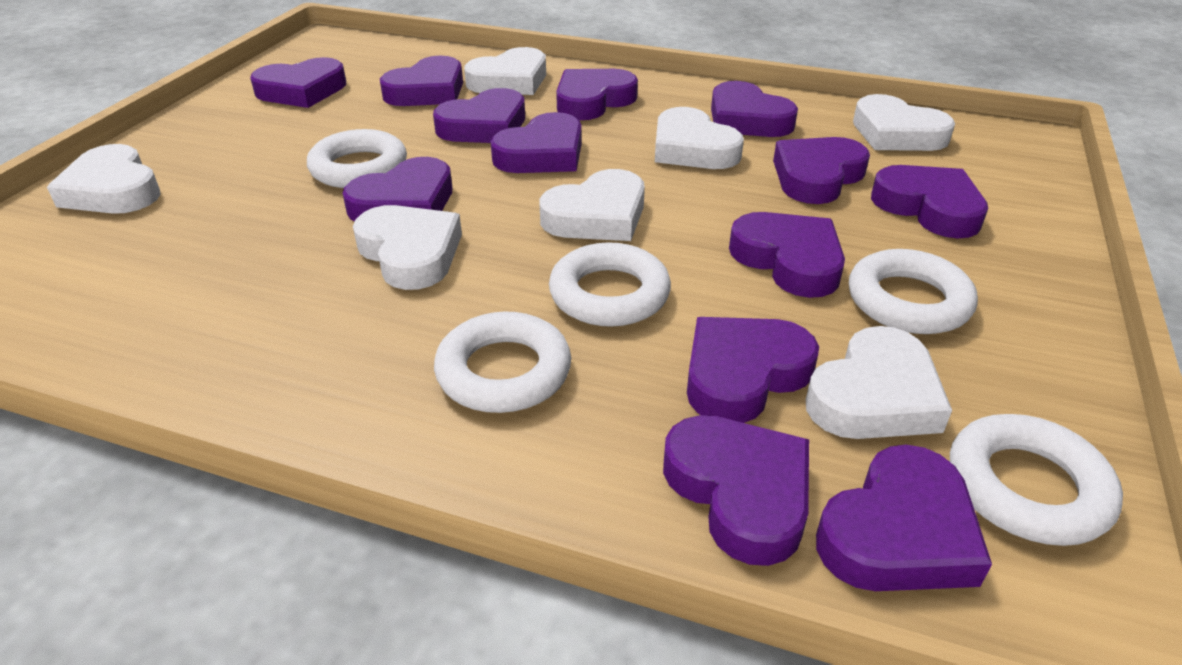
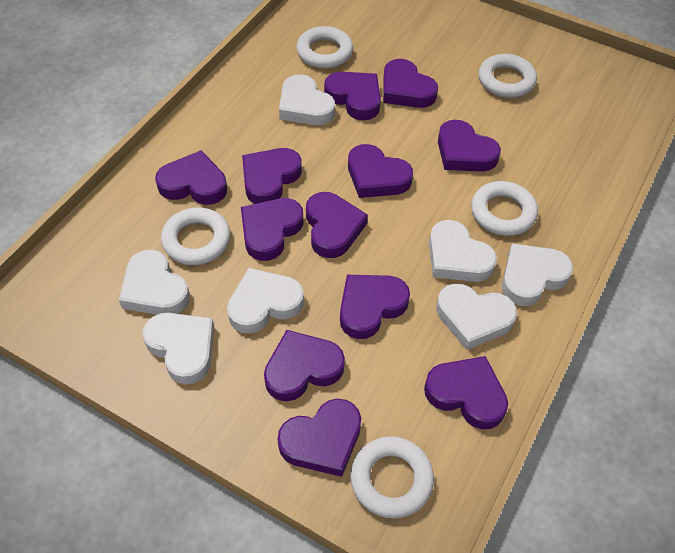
purple heart: [250,57,346,108] [343,157,452,222] [380,56,463,106] [433,88,525,143] [490,112,582,173] [556,69,638,120] [663,415,809,566] [687,317,819,423] [711,81,798,137] [729,212,845,298] [773,137,870,204] [816,445,992,591] [871,165,988,238] = 13 -> [155,150,227,205] [241,198,303,261] [242,148,302,204] [264,330,345,401] [278,399,361,477] [306,192,368,258] [324,72,381,120] [340,275,410,339] [348,144,413,198] [383,59,438,108] [424,356,508,429] [438,120,501,172] = 12

